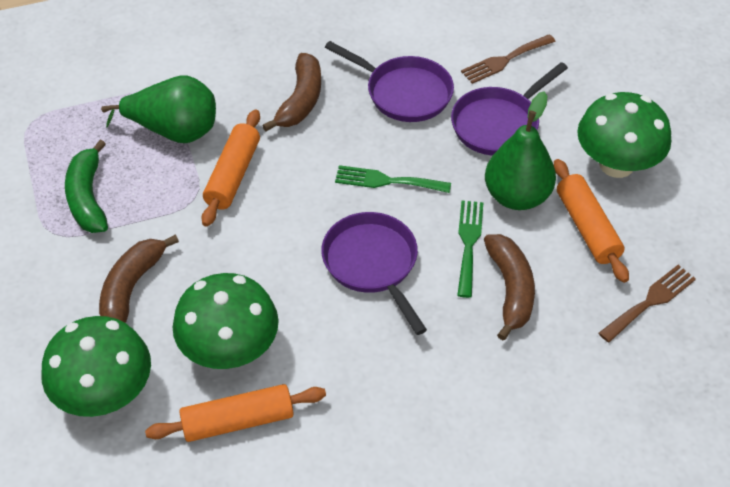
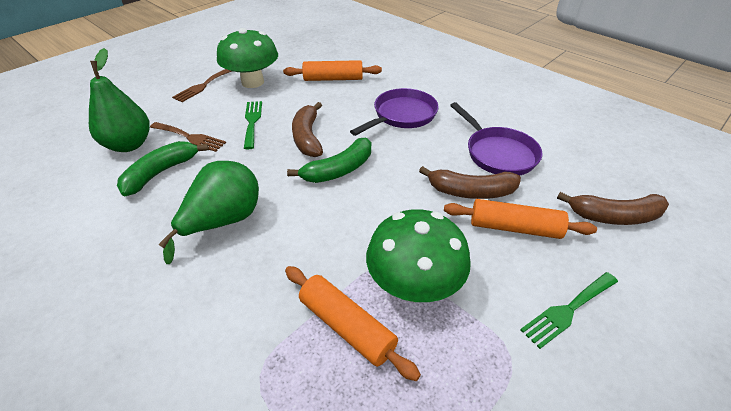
green banana: [65,140,108,233] = 1 -> [117,141,209,196] [287,138,371,183] = 2
green mushroom: [42,316,151,417] [173,273,279,369] [577,92,671,178] = 3 -> [217,28,278,88] [366,209,471,302] = 2
purple pan: [321,212,427,335] [325,41,454,122] [451,62,568,156] = 3 -> [350,88,439,136] [450,102,542,175] = 2

